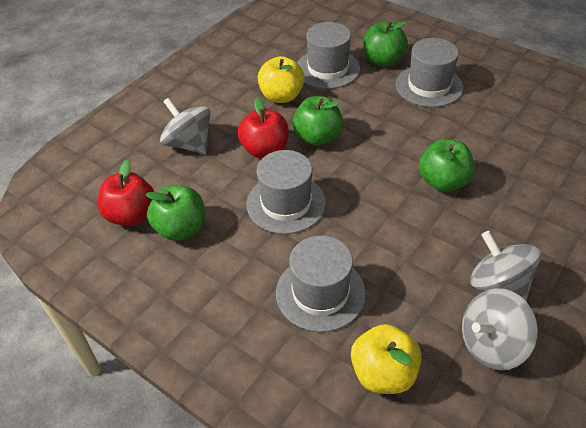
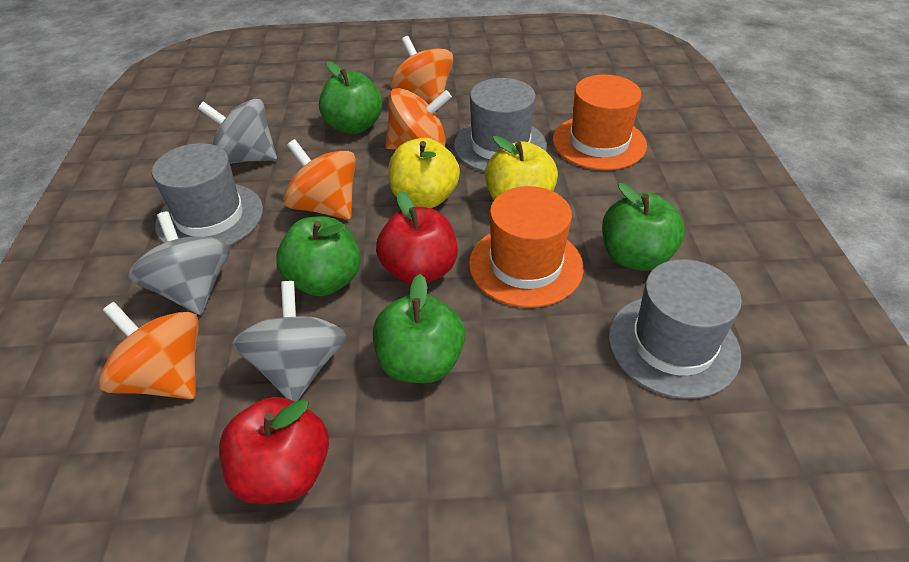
grey hat: [246,150,326,234] [276,236,366,332] [297,22,360,89] [396,38,463,107] = 4 -> [152,143,263,246] [454,78,547,172] [608,259,742,399] = 3
orange hat: none = 0 -> [469,186,584,308] [553,75,647,170] = 2
orange spinning top: none = 0 -> [98,302,199,399] [283,139,356,220] [386,88,452,150] [390,36,453,104] = 4

